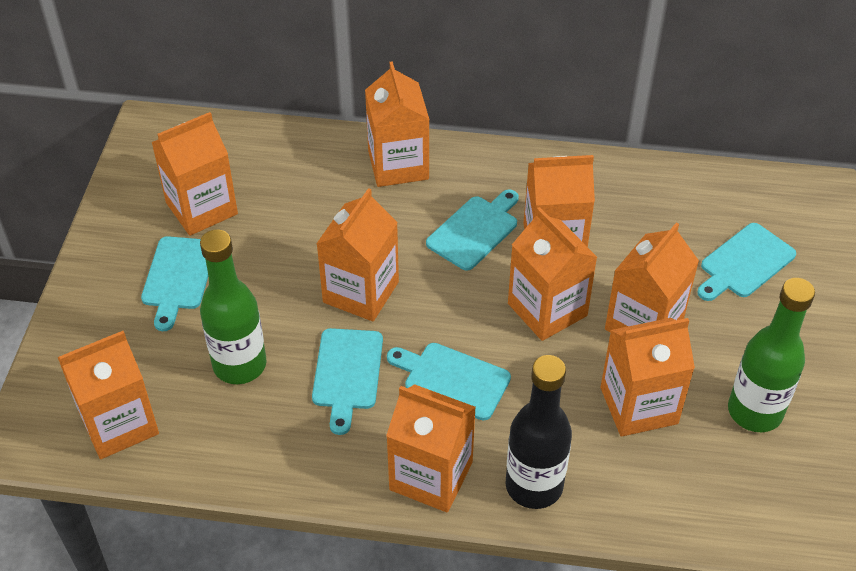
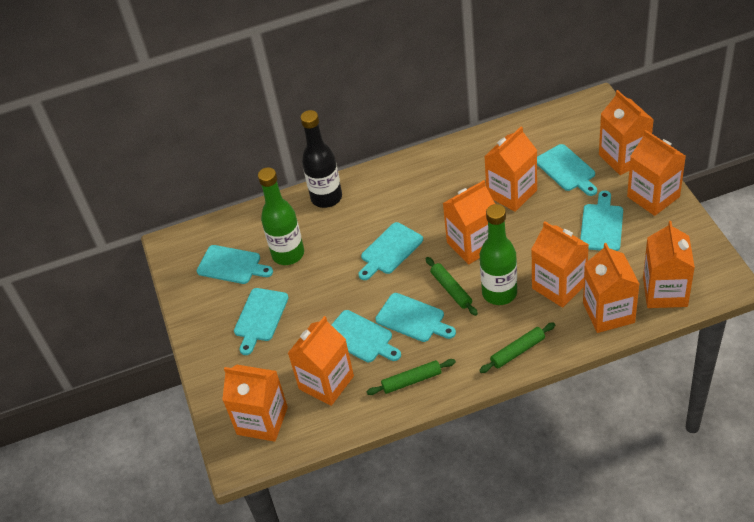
green rolling pin: none = 0 -> [367,359,456,395] [426,257,478,316] [479,322,555,373] = 3
turquoise cutting board: [141,236,208,331] [312,328,383,435] [387,343,511,420] [426,189,519,271] [697,223,796,301] = 5 -> [197,245,273,284] [234,288,289,355] [331,310,401,362] [358,222,423,280] [375,293,456,342] [537,144,597,196] [580,191,623,251] = 7

